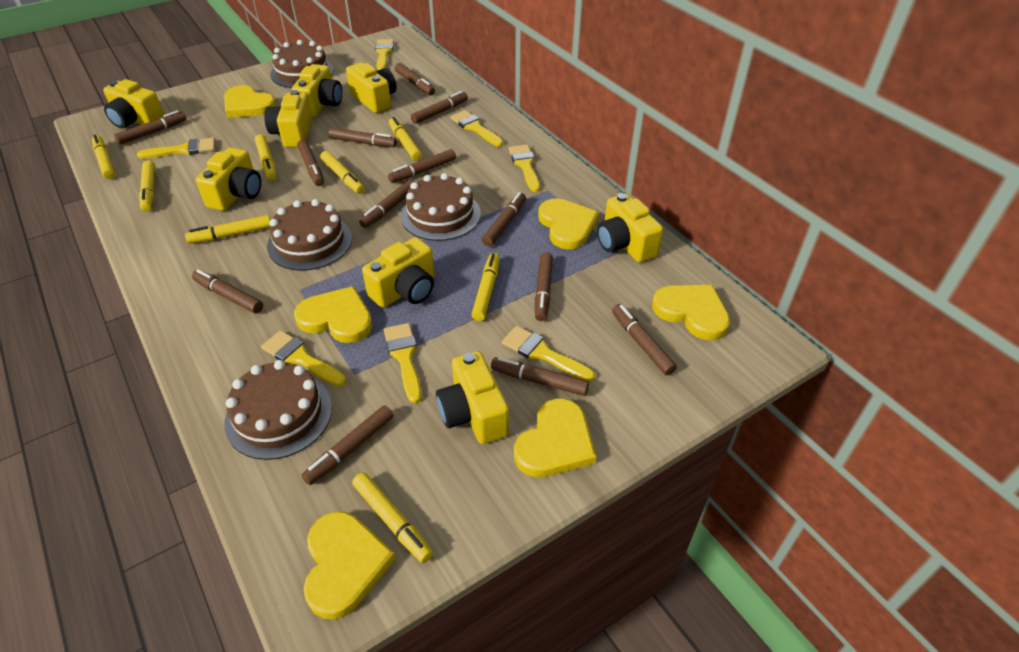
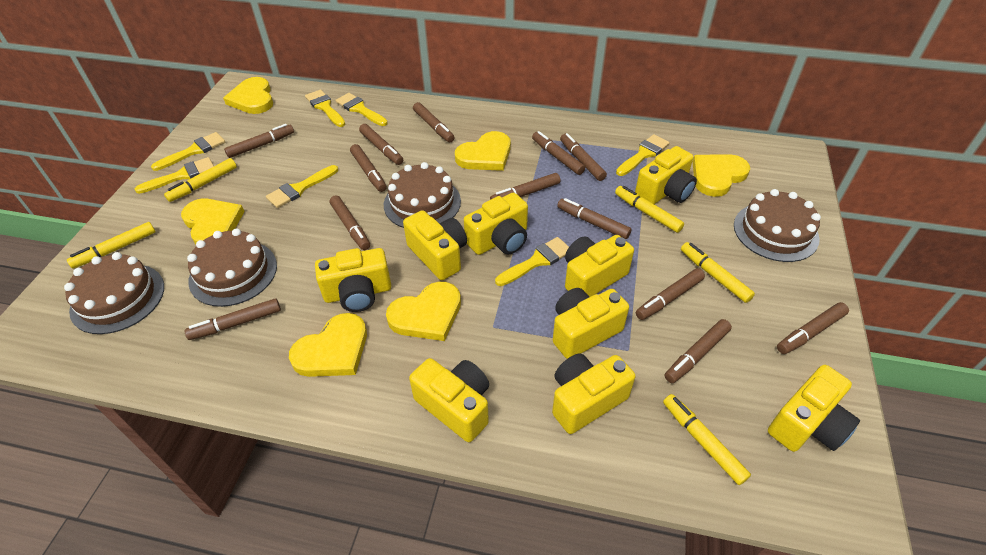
yellow camera: [103,79,164,128] [196,147,261,211] [264,90,313,148] [292,64,342,117] [346,62,397,113] [362,237,434,308] [436,351,509,444] [597,193,663,262] = 8 -> [315,248,391,312] [403,210,467,280] [409,358,489,442] [464,193,528,255] [552,354,636,434] [553,288,629,359] [565,235,634,297] [635,146,697,204] [768,365,860,452] = 9
yellow marker: [92,135,115,179] [139,160,155,212] [185,215,271,244] [255,134,277,180] [320,151,365,194] [352,472,433,563] [389,117,422,161] [471,253,500,321] = 8 -> [67,222,156,269] [164,158,237,202] [615,186,684,233] [663,394,751,485] [681,242,755,303] = 5

